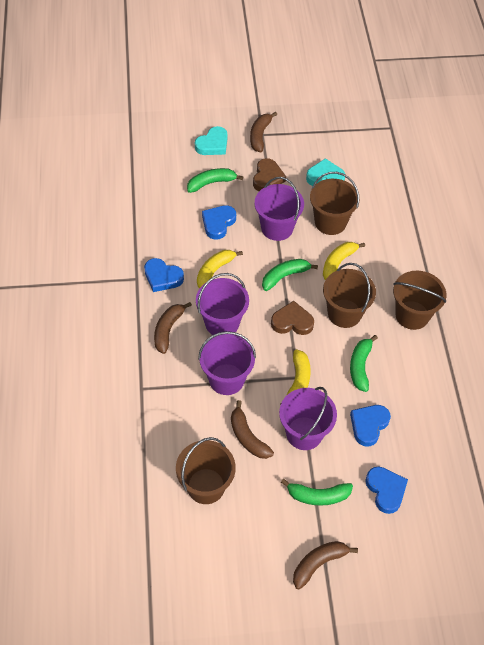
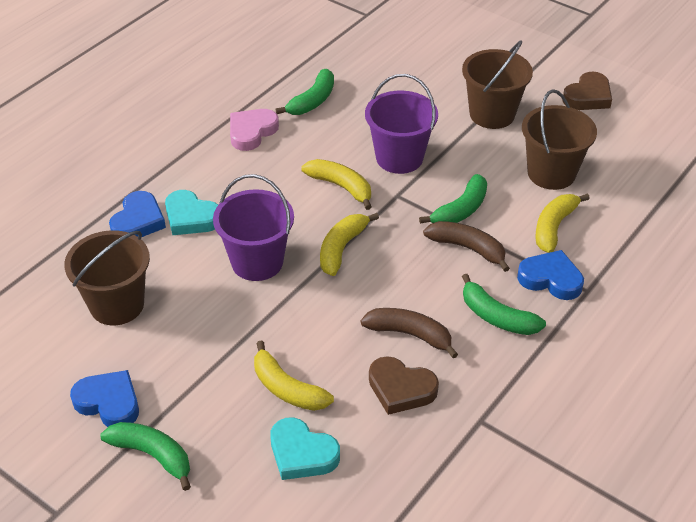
blue heart: [144,258,184,292] [202,205,236,240] [350,405,391,447] [365,466,408,514] = 4 -> [70,370,139,427] [109,191,166,237] [517,250,584,300] = 3
brown banana: [154,302,192,354] [231,400,274,459] [250,112,277,152] [293,541,358,589] = 4 -> [361,308,458,358] [423,221,510,272] = 2
brown bucket: [176,437,236,504] [310,172,359,235] [323,263,376,328] [393,271,446,330] = 4 -> [64,230,150,325] [462,40,533,129] [522,89,597,190] = 3
pink heart: none = 0 -> [230,109,279,151] = 1
purple bucket: [196,273,249,335] [198,331,256,395] [255,177,304,241] [279,387,337,450] = 4 -> [213,174,294,281] [365,74,438,174] = 2
yellow banana: [197,250,243,289] [280,349,311,405] [323,242,365,280] = 3 -> [254,341,334,411] [301,159,371,210] [320,213,379,276] [535,194,590,253] = 4

